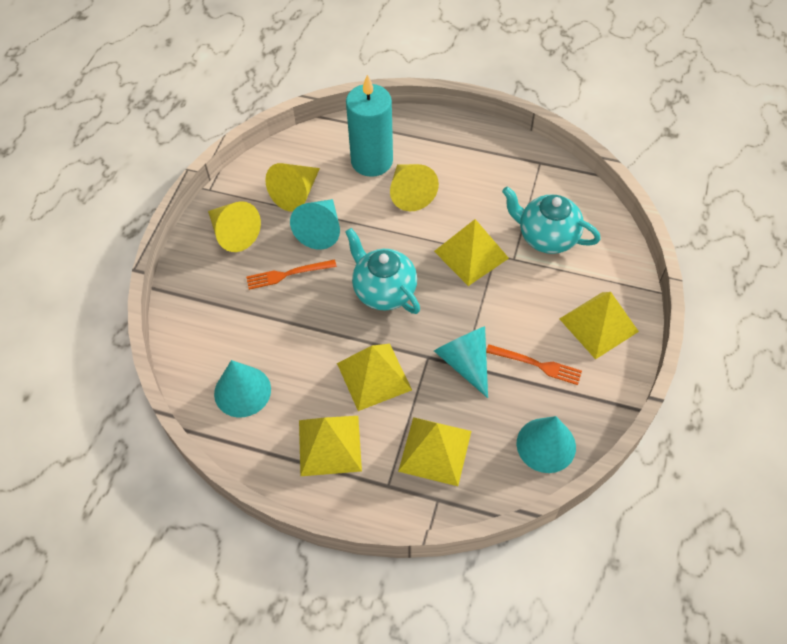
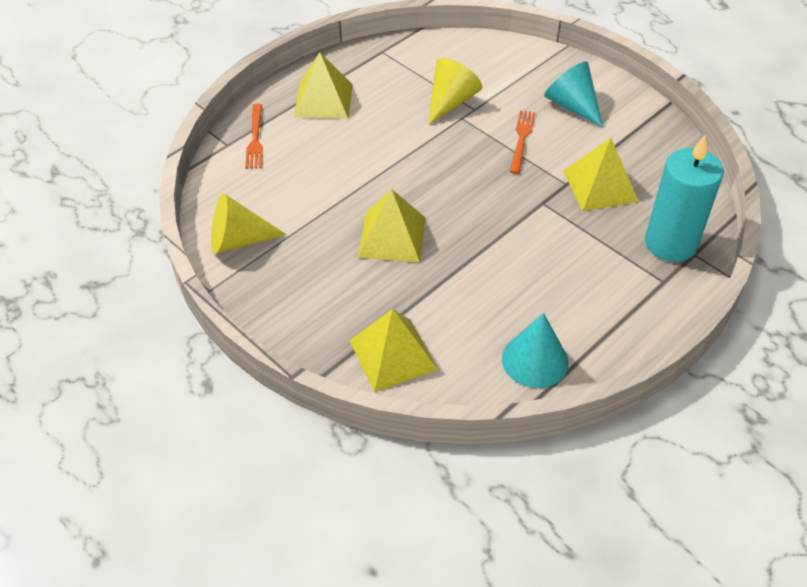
turquoise cone: [214,360,271,417] [290,199,340,249] [434,326,488,398] [517,416,576,473] = 4 -> [502,313,568,388] [544,61,603,128] = 2
turquoise teapot: [345,228,420,314] [502,186,601,254] = 2 -> none = 0
yellow cone: [208,201,261,252] [265,163,320,212] [390,164,439,211] = 3 -> [211,193,287,254] [429,58,482,125] = 2
yellow pyramid: [299,416,362,476] [337,344,412,411] [398,417,471,486] [434,219,509,286] [559,292,639,360] = 5 -> [294,52,353,119] [350,309,438,392] [358,189,426,263] [563,138,639,211] = 4

